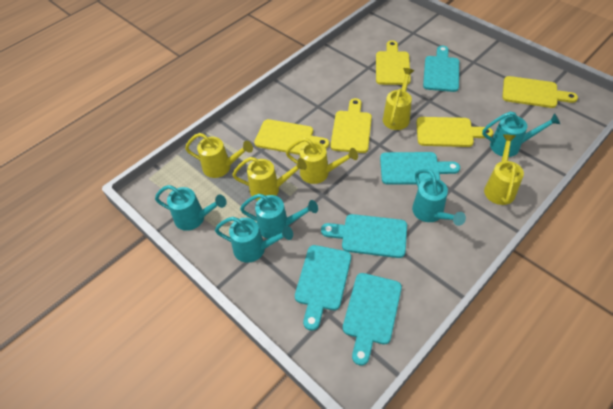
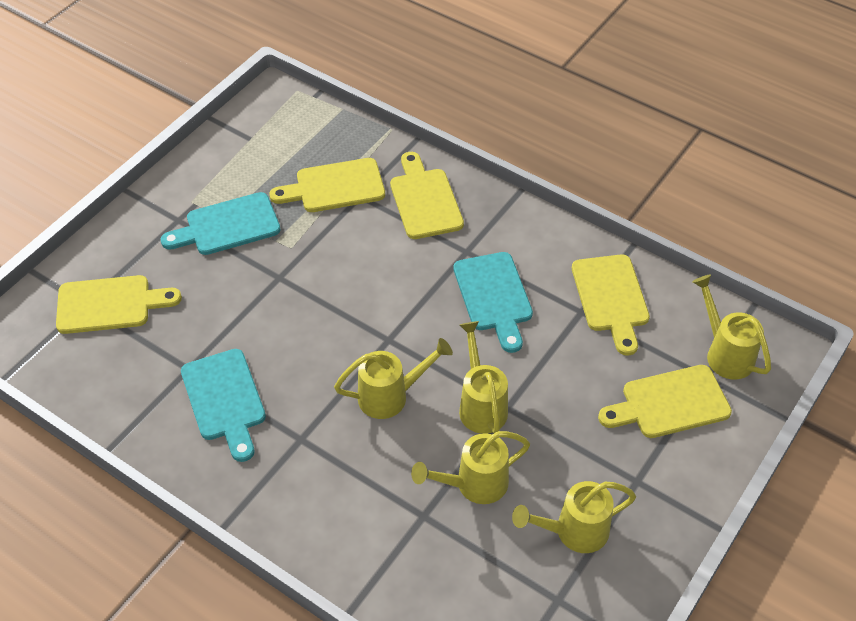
turquoise cutting board: [295,245,351,331] [321,214,407,258] [343,273,402,366] [380,152,460,185] [423,46,459,92] = 5 -> [161,192,280,255] [181,349,266,462] [453,252,533,353] = 3
turquoise watering can: [155,185,227,231] [215,217,293,263] [240,194,318,239] [412,169,466,226] [482,111,560,157] = 5 -> none = 0

